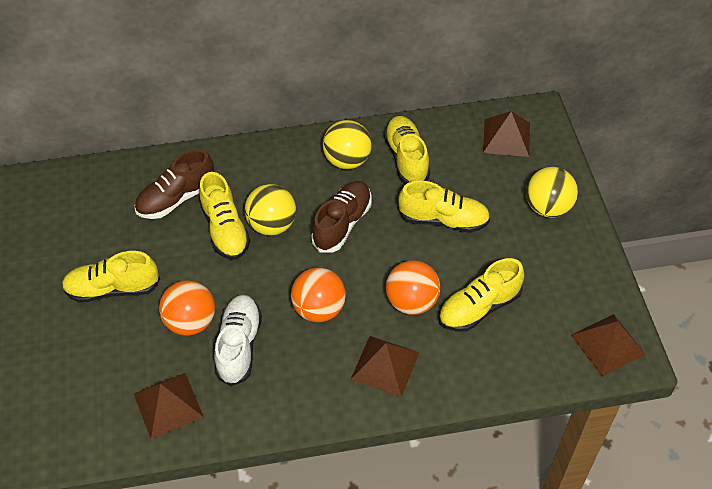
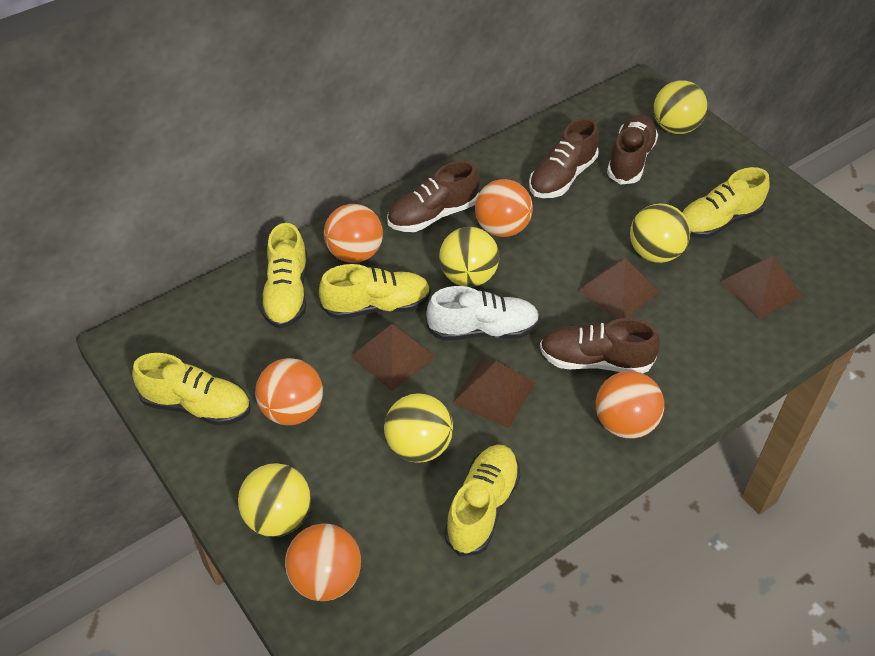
brown shoe: [135,149,214,219] [311,181,372,252] = 2 -> [387,161,480,232] [529,118,599,198] [540,318,660,373] [607,115,658,185] = 4
orange ball: [159,280,215,336] [291,268,346,322] [386,260,440,315] = 3 -> [255,358,323,425] [285,524,361,601] [324,204,383,263] [475,179,533,237] [596,371,664,439] = 5
yellow ball: [245,184,296,236] [323,120,372,169] [526,167,578,218] = 3 -> [238,463,311,537] [384,393,453,463] [439,227,499,287] [630,203,690,263] [653,80,707,134] = 5

